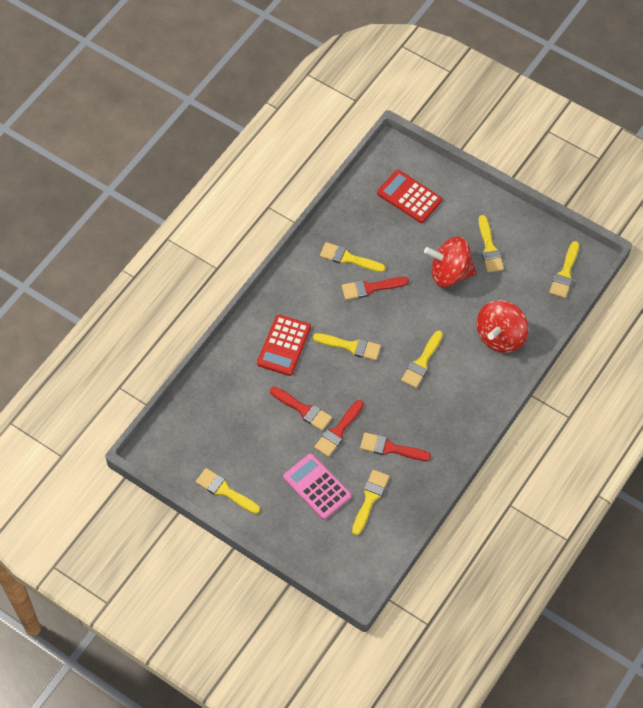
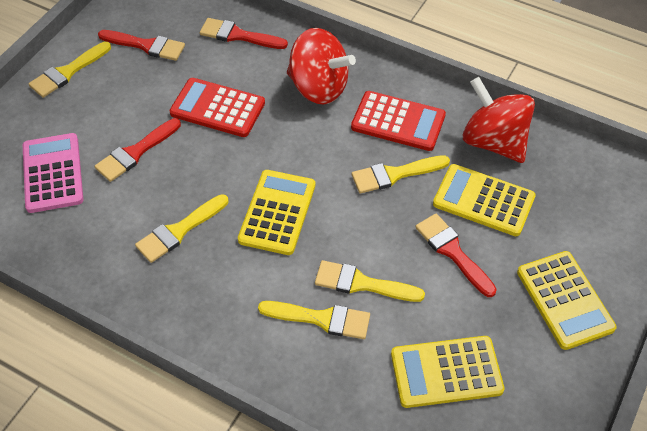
yellow brush: [196,468,260,514] [313,333,381,361] [320,242,386,272] [352,470,390,536] [401,331,443,388] [479,215,504,273] [549,241,579,298] = 7 -> [29,42,111,98] [135,194,228,263] [258,301,370,339] [315,260,425,302] [352,155,450,193] = 5
yellow calculator: none = 0 -> [238,170,315,255] [391,336,505,408] [433,164,536,236] [517,251,617,350] = 4

